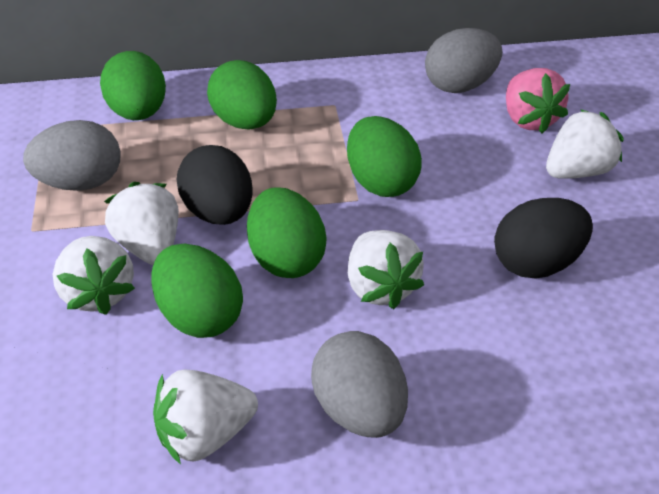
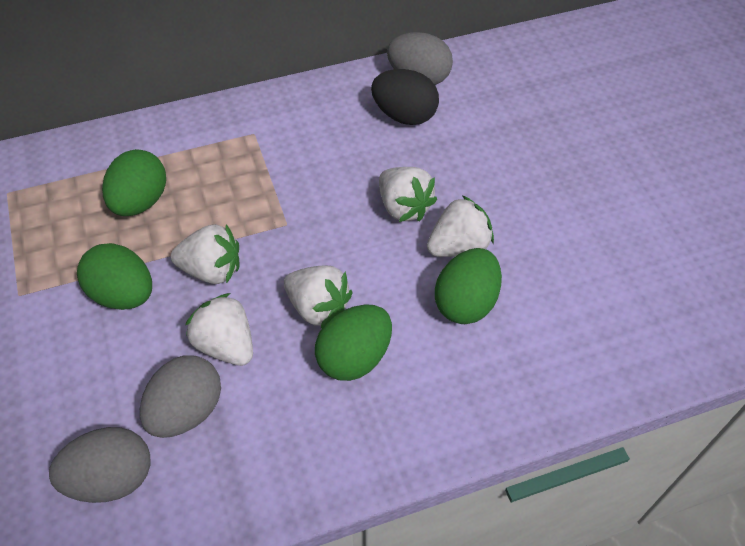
black egg: [176,145,253,225] [494,198,593,278] = 2 -> [371,69,439,125] = 1
green egg: [100,51,166,120] [151,244,243,338] [207,60,277,130] [247,187,326,278] [347,116,422,197] = 5 -> [77,243,152,310] [102,149,166,216] [315,305,392,381] [435,248,502,324] = 4
pink strawberry: [506,68,570,134] = 1 -> none = 0

